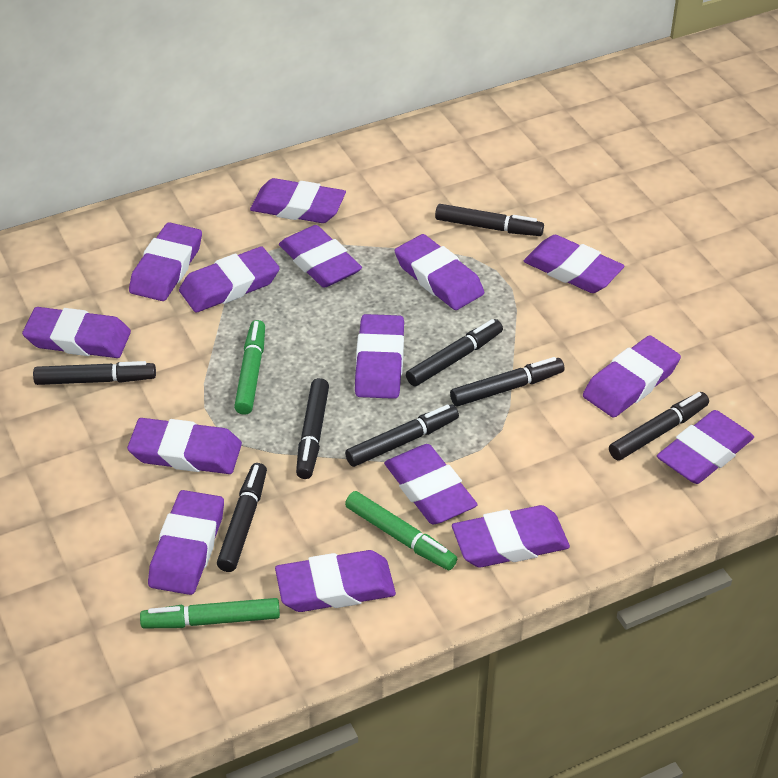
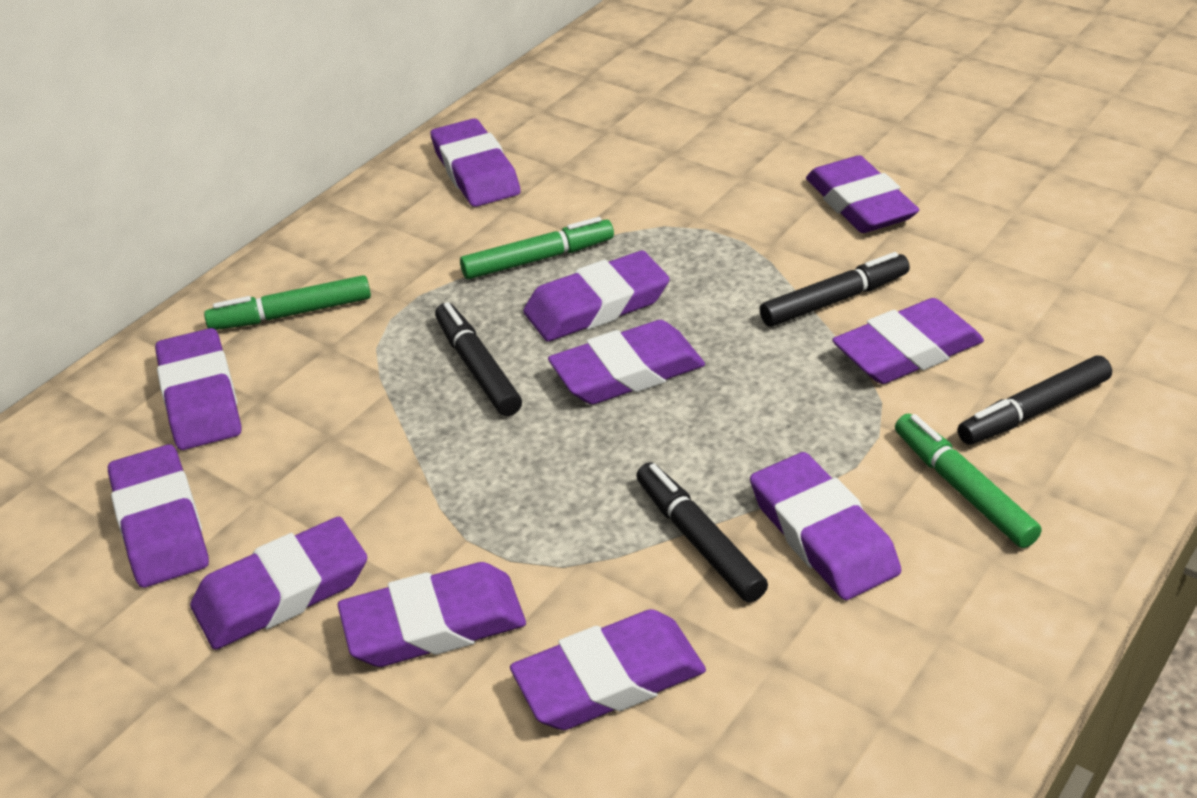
black marker: [33,361,156,385] [217,463,267,572] [296,378,329,479] [345,404,459,467] [406,319,503,386] [435,204,544,236] [450,357,565,407] [609,392,709,461] = 8 -> [435,302,522,416] [636,462,768,602] [760,252,910,327] [958,356,1112,445] = 4
purple eraser: [22,307,131,358] [127,418,242,474] [129,222,202,301] [148,490,224,595] [179,246,280,312] [250,178,346,223] [275,550,396,612] [279,225,362,288] [355,314,404,399] [384,444,478,524] [395,234,484,310] [452,505,570,568] [524,235,624,293] [583,335,681,418] [657,410,754,484] = 15 -> [108,444,209,588] [155,328,242,450] [190,517,367,650] [338,562,526,667] [430,118,521,207] [510,609,706,730] [523,251,670,342] [548,320,705,404] [750,452,901,600] [806,155,919,233] [832,298,984,384] = 11

